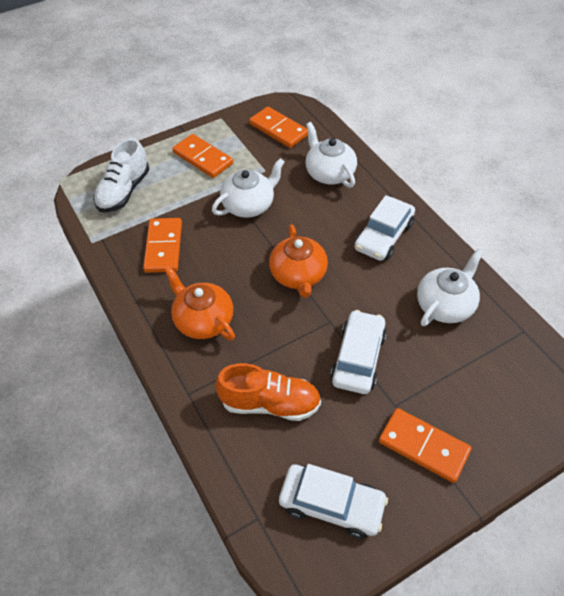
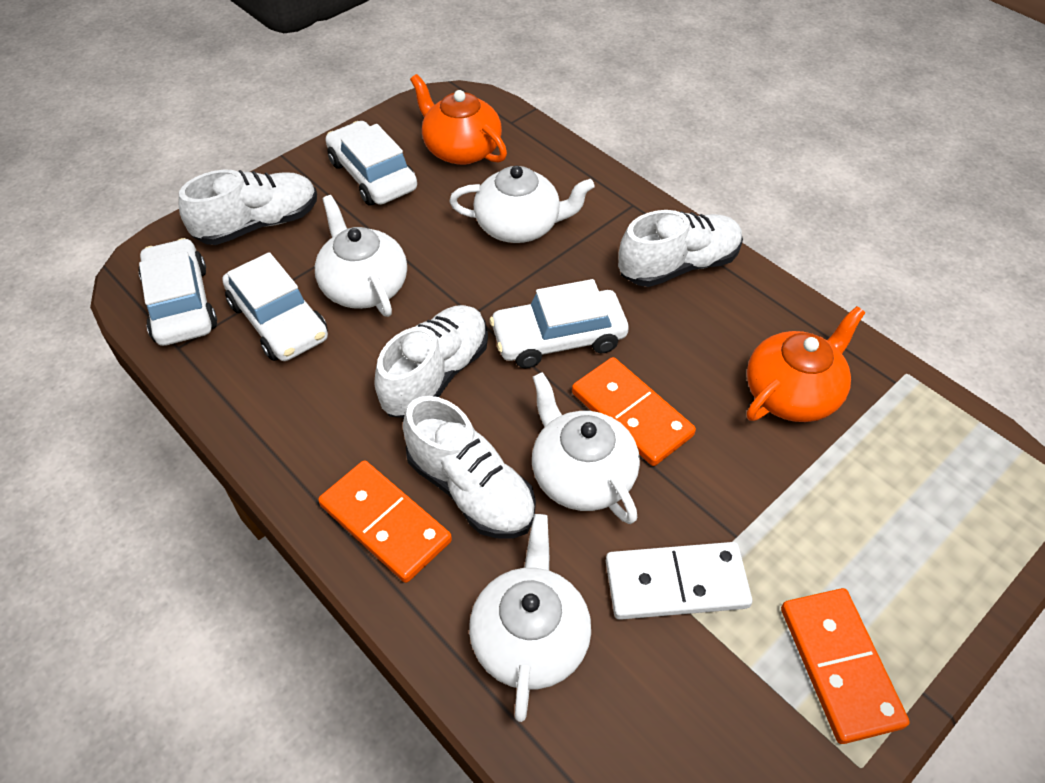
orange domino: [143,218,182,273] [172,134,233,178] [249,107,308,148] [379,408,472,483] = 4 -> [318,460,452,583] [572,357,696,466] [781,588,910,744] = 3
orange shoe: [215,363,321,421] = 1 -> none = 0
white car: [279,464,388,539] [330,310,387,394] [355,195,415,261] = 3 -> [139,238,217,346] [222,252,328,361] [325,121,417,205] [489,279,629,368] = 4
white domino: none = 0 -> [606,542,752,620] = 1
white shoe: [93,138,149,212] = 1 -> [179,170,317,245] [375,305,488,418] [403,396,536,538] [618,210,743,287] = 4
white teapot: [212,158,285,218] [306,122,357,188] [417,249,483,326] = 3 -> [315,195,407,317] [449,166,595,243] [469,514,591,722] [532,372,640,524] = 4

